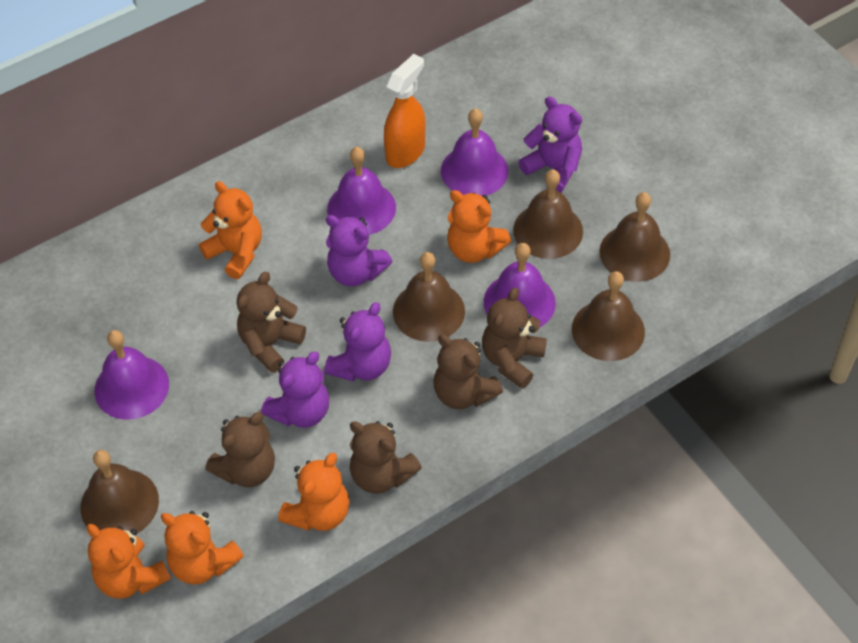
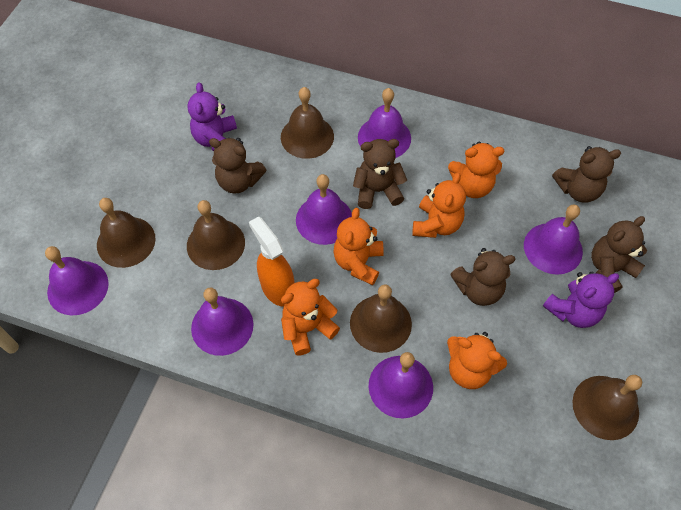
purple bell: [95,330,169,420] [327,147,396,235] [441,108,508,196] [484,243,556,328] = 4 -> [45,246,109,315] [191,287,254,356] [296,174,352,245] [358,88,411,158] [369,352,433,418] [524,204,583,275] = 6
purple teddy bear: [261,352,329,428] [324,302,391,381] [326,215,393,286] [519,97,582,193] = 4 -> [187,82,237,151] [543,272,619,328] = 2

